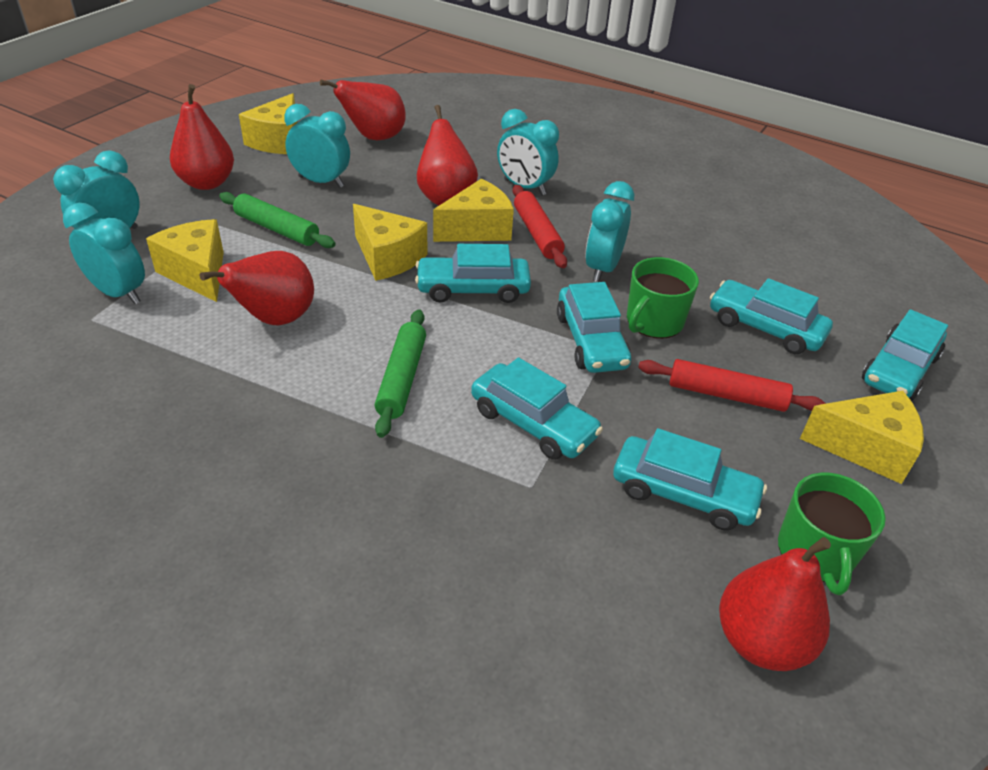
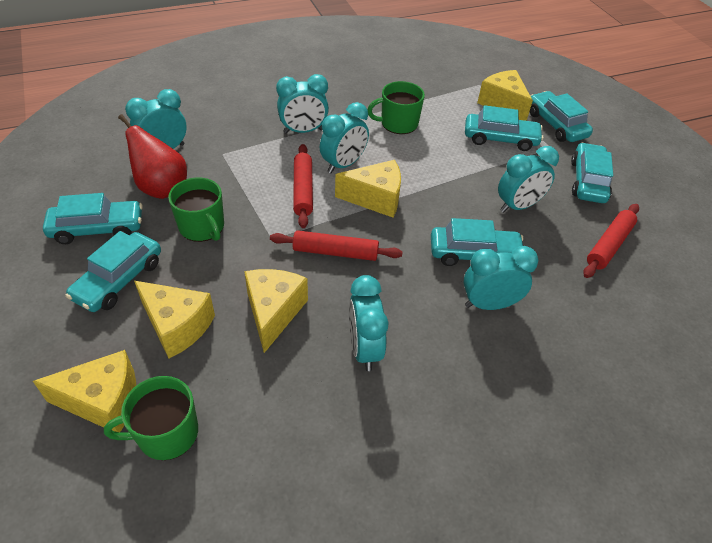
green mug: [627,257,699,339] [778,473,886,595] = 2 -> [104,376,198,460] [168,177,224,242] [367,81,425,134] = 3
green rolling pin: [219,192,336,248] [375,309,426,438] = 2 -> none = 0
red pear: [170,84,234,190] [200,251,314,326] [320,80,406,141] [417,105,478,206] [719,537,831,671] = 5 -> [118,114,187,199] = 1
red rolling pin: [513,185,567,268] [638,359,826,412] = 2 -> [270,230,403,261] [293,144,313,228] [583,204,639,278] = 3
turquoise clock: [53,150,140,229] [63,203,145,304] [284,104,350,188] [497,109,559,195] [585,181,635,282] = 5 -> [125,89,187,149] [276,74,329,134] [320,102,369,174] [349,275,388,371] [463,246,538,310] [498,146,559,213] = 6

